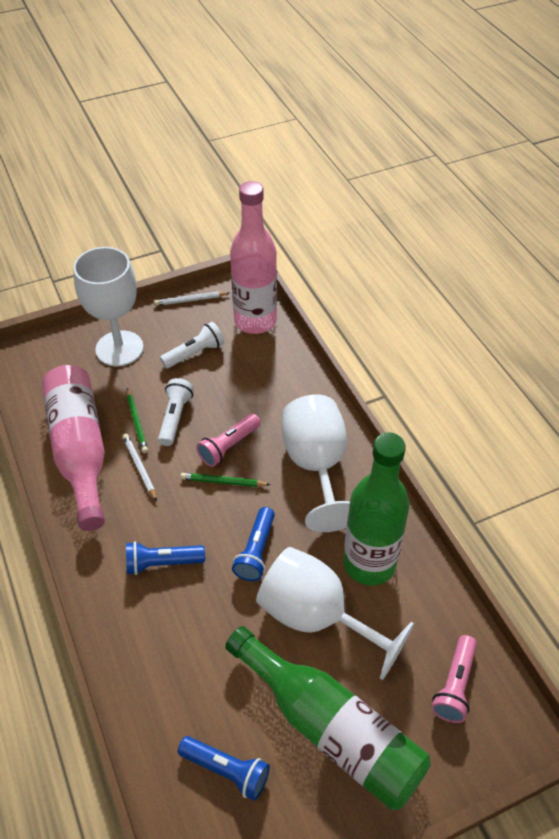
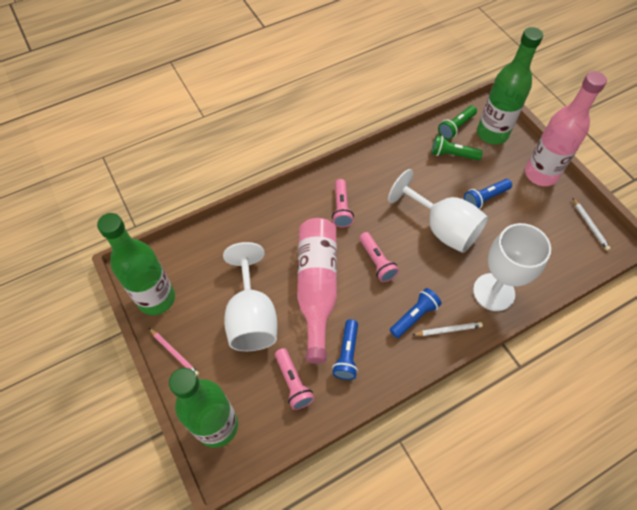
green bottle: [225,626,431,810] [343,432,410,586] = 2 -> [97,213,175,315] [169,368,238,448] [477,27,543,145] = 3
green flashlight: none = 0 -> [431,135,483,160] [438,106,477,140] = 2
green pencil: [127,388,148,453] [180,473,270,487] = 2 -> none = 0
pink flashlight: [196,414,261,467] [431,635,477,723] = 2 -> [275,348,314,410] [332,179,354,228] [359,232,399,282] = 3
pink pencil: none = 0 -> [149,328,199,376] = 1
white flashlight: [158,378,194,446] [160,322,224,369] = 2 -> none = 0

